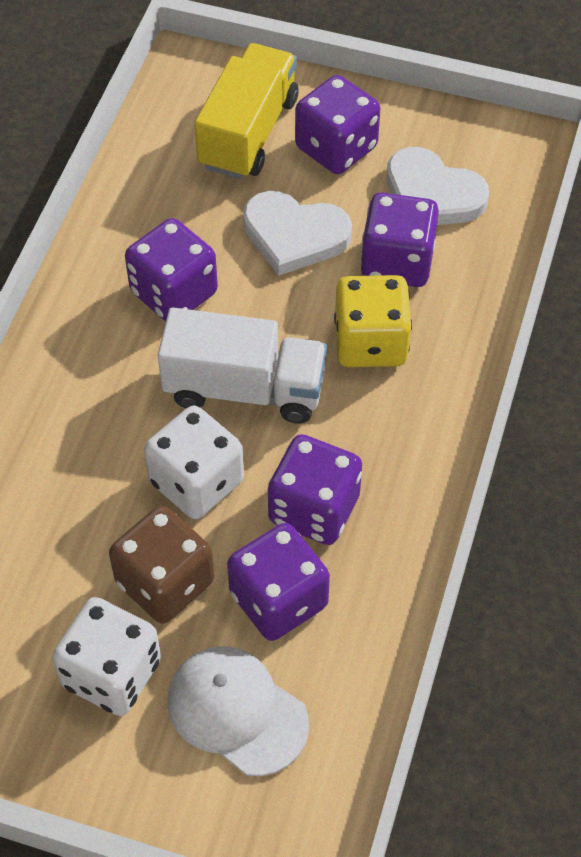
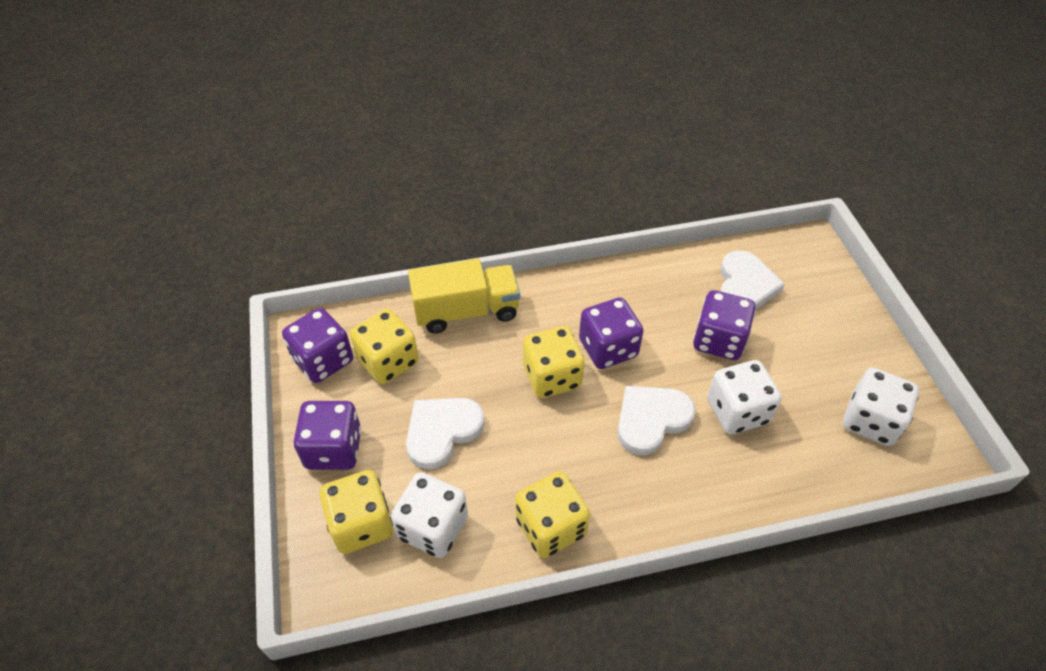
brown dice: [109,506,214,624] = 1 -> none = 0
purple dice: [125,218,218,322] [227,523,330,641] [268,434,362,545] [295,75,380,174] [360,193,439,287] = 5 -> [282,308,353,383] [294,401,361,470] [579,297,643,369] [693,290,756,360] = 4
white cap: [168,647,309,776] = 1 -> none = 0
white dice: [52,597,161,716] [144,406,244,519] = 2 -> [391,472,468,558] [707,360,782,434] [843,368,919,446] = 3
white heart: [243,191,352,276] [387,147,489,225] = 2 -> [406,398,485,470] [617,386,696,455] [720,251,785,310] = 3
white truck: [158,308,327,424] = 1 -> none = 0
yellow dice: [334,275,412,367] = 1 -> [319,470,393,554] [350,309,419,384] [515,471,590,558] [523,326,585,398] = 4

